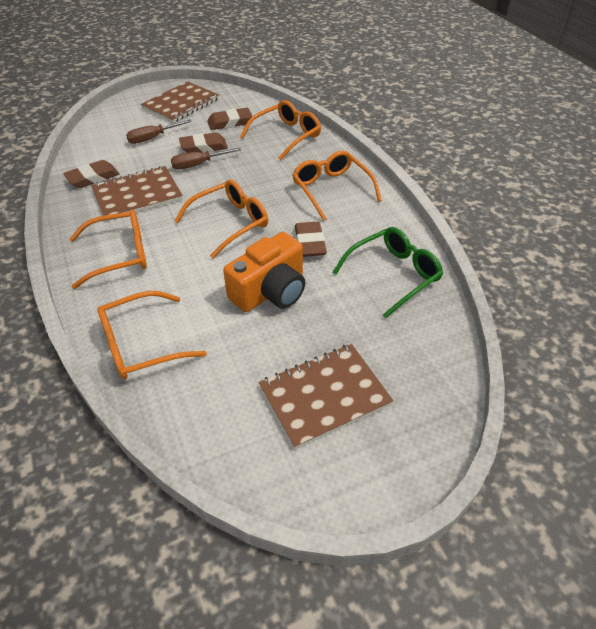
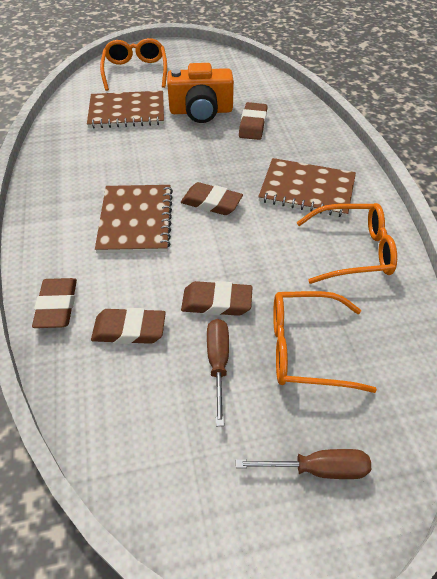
brown eraser: [63,160,119,188] [179,132,228,153] [207,108,252,130] [295,222,327,257] = 4 -> [32,278,77,328] [91,308,166,344] [181,182,243,215] [181,281,253,316] [239,102,268,140] = 5
green glasses: [333,227,443,318] = 1 -> none = 0
orange glasses: [69,210,147,289] [97,291,206,380] [175,180,268,258] [240,100,321,161] [292,150,382,221] = 5 -> [100,38,167,91] [273,291,377,393] [296,203,397,284] = 3

